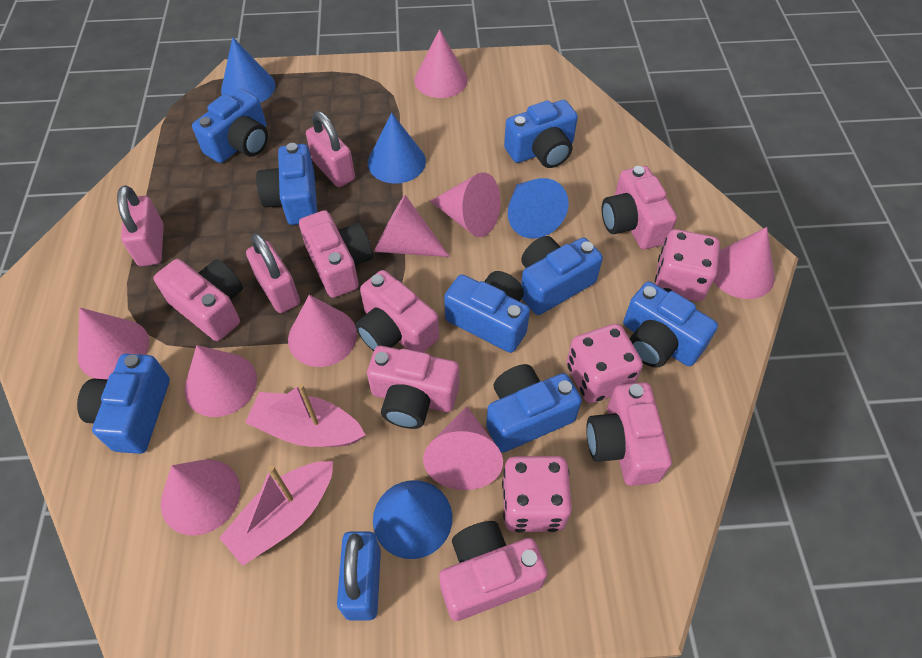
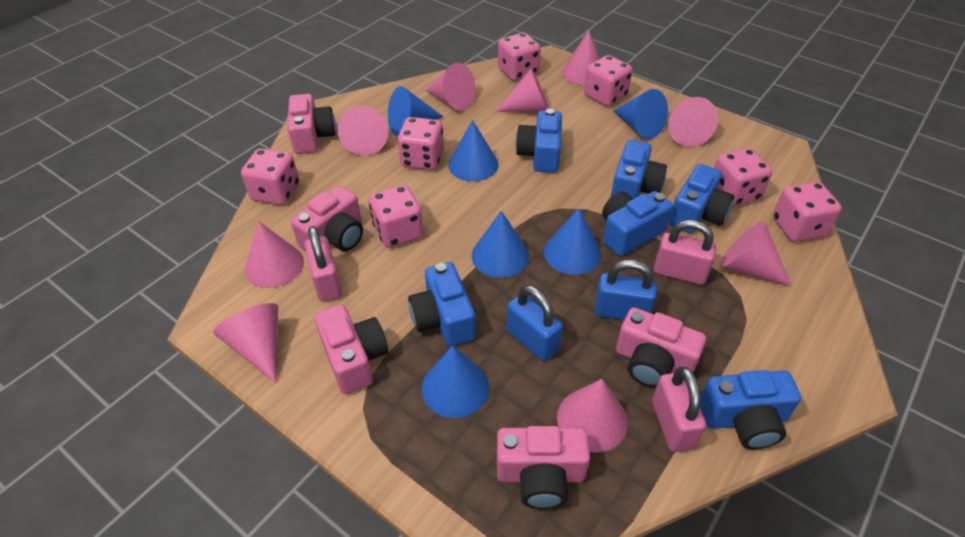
blue camera: [77,354,170,454] [192,89,268,163] [256,143,317,225] [444,271,530,353] [486,364,582,452] [504,100,578,168] [521,236,603,315] [623,281,718,368] = 8 -> [408,262,476,346] [516,108,562,173] [602,191,673,256] [611,140,667,199] [669,164,734,233] [700,370,801,449] = 6
blue cone: [221,37,276,103] [368,113,426,184] [373,480,452,559] [508,178,569,238] = 4 -> [388,86,443,136] [421,346,489,418] [448,120,499,181] [472,211,529,278] [544,208,601,275] [614,89,668,139] = 6
blue padlock: [337,532,381,621] = 1 -> [507,285,563,361] [595,260,657,320] = 2
pink boat: [219,461,333,566] [245,384,365,447] = 2 -> none = 0
pink camera: [154,259,243,341] [299,210,373,298] [355,270,439,353] [367,346,459,429] [439,521,548,621] [586,382,672,486] [602,166,677,249] = 7 -> [287,94,336,154] [291,186,363,251] [314,304,388,394] [497,426,590,509] [616,307,706,388] = 5
pink dice: [502,456,572,532] [566,324,643,403] [655,229,720,301] = 3 -> [241,148,299,205] [369,185,424,248] [397,117,444,170] [498,33,541,81] [584,55,633,107] [714,148,772,206] [773,182,842,242] = 7

